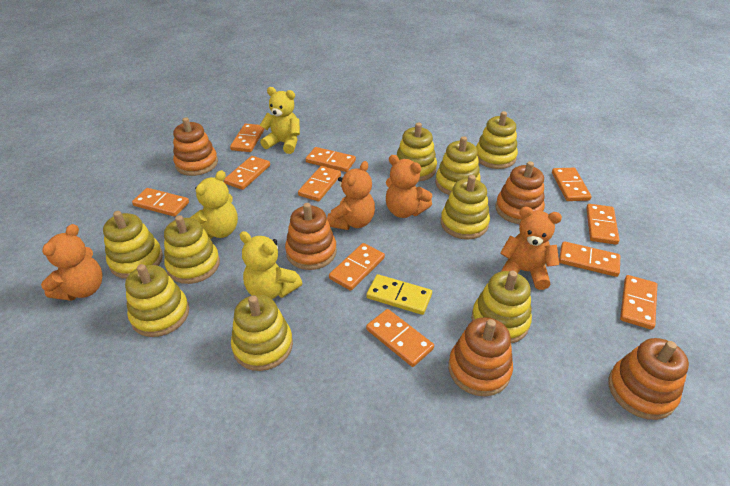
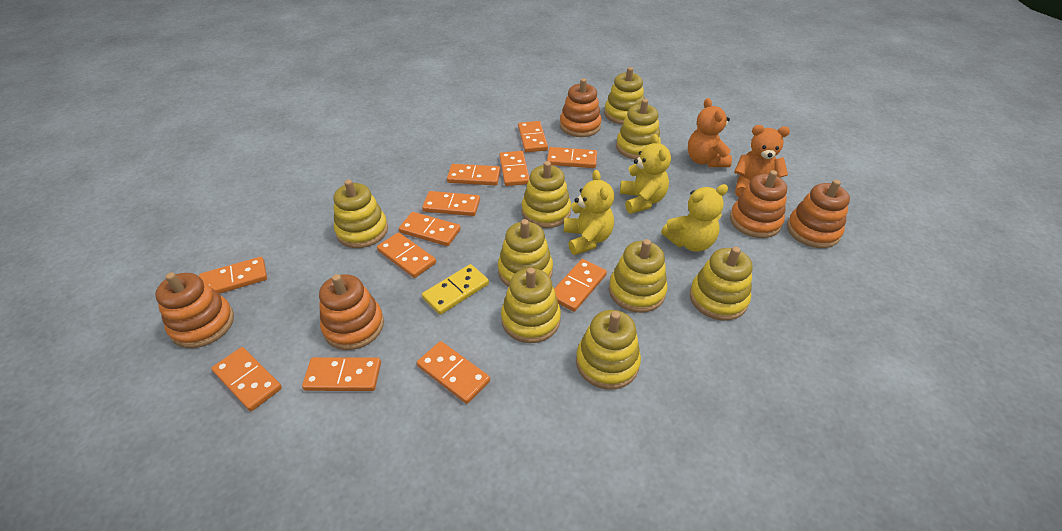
orange domino: [132,188,189,217] [224,156,270,190] [230,124,265,152] [298,166,341,201] [306,147,356,172] [329,243,385,291] [366,309,434,367] [552,168,591,201] [559,241,620,277] [586,204,620,245] [620,275,657,330] = 11 -> [199,257,267,294] [211,347,282,411] [302,357,381,391] [377,232,436,278] [399,212,461,246] [417,341,490,404] [422,191,480,216] [447,164,500,185] [499,151,529,186] [518,121,548,152] [547,147,597,168] [554,259,607,312] = 12
orange teddy bear: [41,224,102,301] [327,161,375,230] [386,155,432,218] [500,207,562,290] = 4 -> [688,98,732,167] [734,125,790,197] = 2

